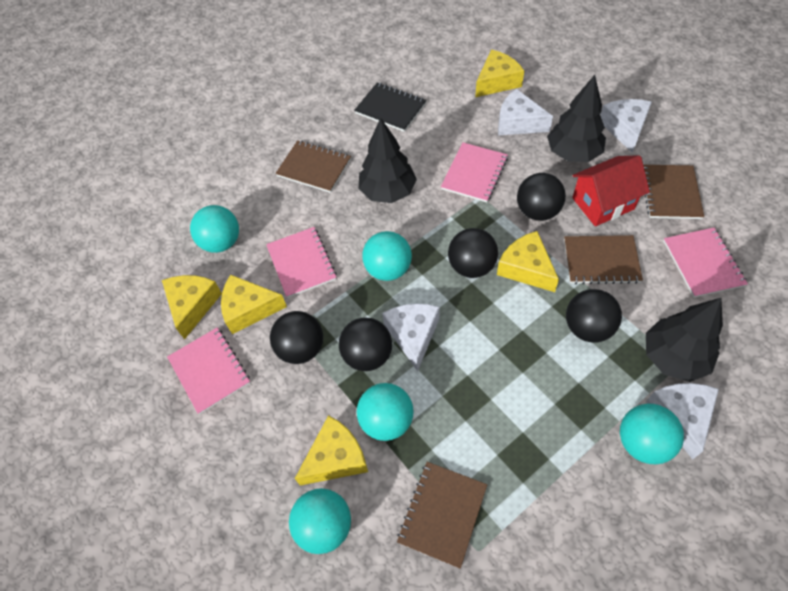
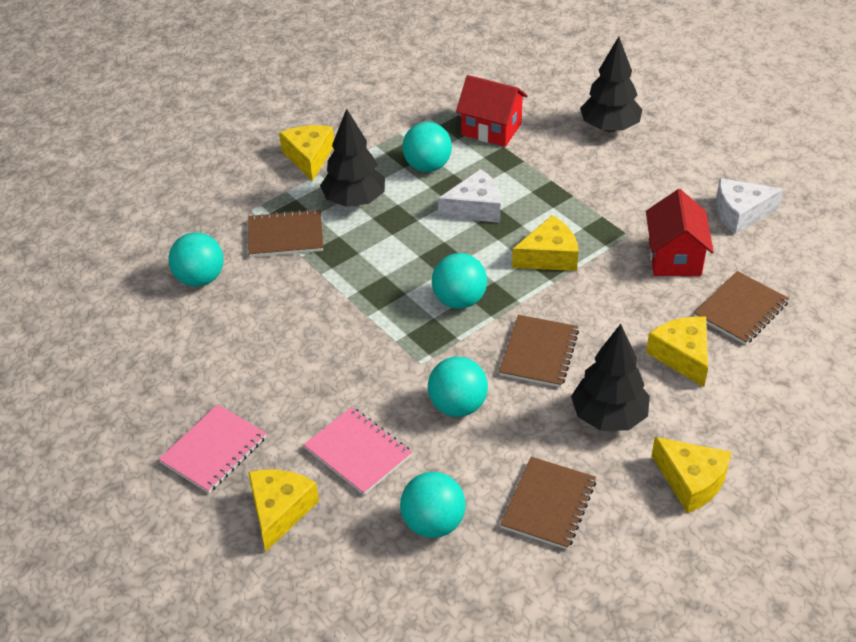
black ball: [270,311,323,364] [339,318,392,371] [448,228,498,278] [517,173,566,221] [566,289,622,342] = 5 -> none = 0
black notebook: [354,83,426,132] = 1 -> none = 0
pink notebook: [167,328,250,414] [266,227,337,298] [441,142,508,202] [663,228,748,298] = 4 -> [158,404,267,493] [303,407,412,495] = 2
red house: [572,155,650,226] = 1 -> [456,75,528,147] [646,189,714,276] = 2
white cheese: [382,304,440,372] [498,89,553,135] [600,99,652,153] [646,383,719,459] = 4 -> [438,169,501,223] [716,178,783,234] = 2

